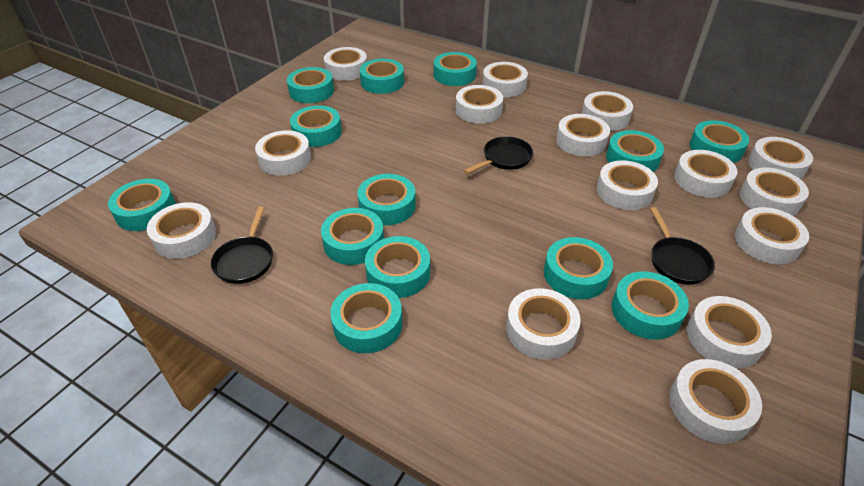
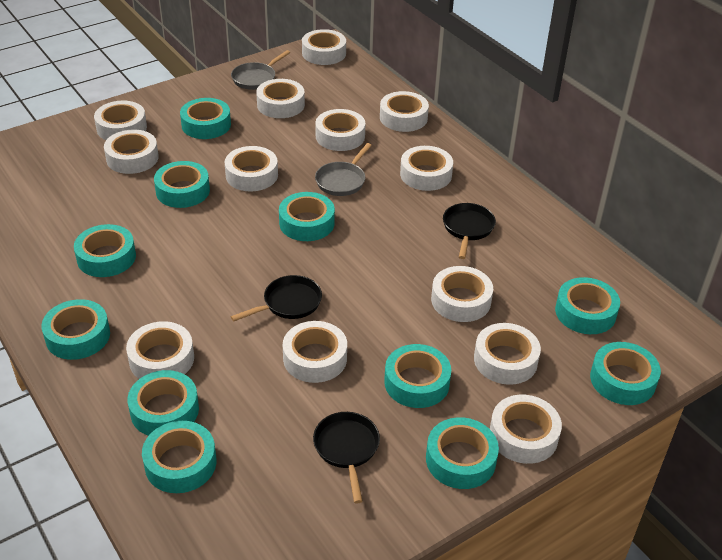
grey pan: none = 0 -> [231,50,291,90] [315,143,372,196] = 2
turquoise tape: [108,179,176,231] [287,67,334,103] [290,105,342,147] [321,208,384,265] [330,283,402,353] [357,174,416,225] [360,59,404,94] [365,236,430,298] [434,52,477,86] [544,237,613,299] [606,130,664,172] [612,271,689,340] [689,120,749,163] = 13 -> [41,299,110,360] [74,224,136,277] [127,370,199,436] [142,421,217,493] [154,161,210,208] [180,98,231,139] [279,192,335,241] [384,344,451,408] [426,417,499,489] [555,277,620,334] [590,342,661,405] = 11
white tape: [147,202,216,259] [255,130,311,176] [324,47,367,81] [456,85,503,124] [482,62,528,97] [506,288,581,360] [556,114,610,156] [582,91,633,131] [597,160,658,210] [669,359,762,444] [674,150,738,198] [687,296,772,369] [735,207,809,264] [740,167,809,216] [748,137,813,179] = 15 -> [94,101,147,140] [104,129,159,174] [126,321,194,379] [225,146,278,191] [256,79,305,118] [283,321,347,383] [302,29,346,65] [315,109,365,151] [380,91,429,132] [400,146,453,191] [431,266,493,322] [474,323,541,385] [490,395,562,464] = 13

